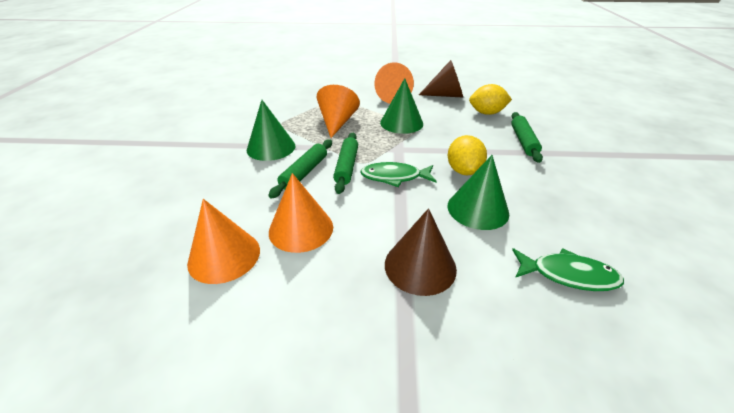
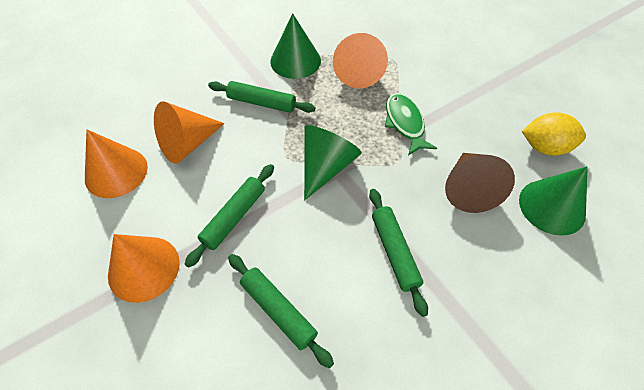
brown cone: [385,208,457,296] [419,60,463,98] = 2 -> [445,153,515,213] = 1
green fish: [360,162,437,187] [512,248,624,291] = 2 -> [385,93,437,156] = 1
green rolling pin: [268,139,332,198] [333,133,358,194] [511,112,543,163] = 3 -> [185,164,274,268] [208,81,316,113] [228,254,334,368] [369,189,428,317] = 4
yellow lemon: [448,135,487,175] [469,84,512,115] = 2 -> [522,112,586,156] = 1

